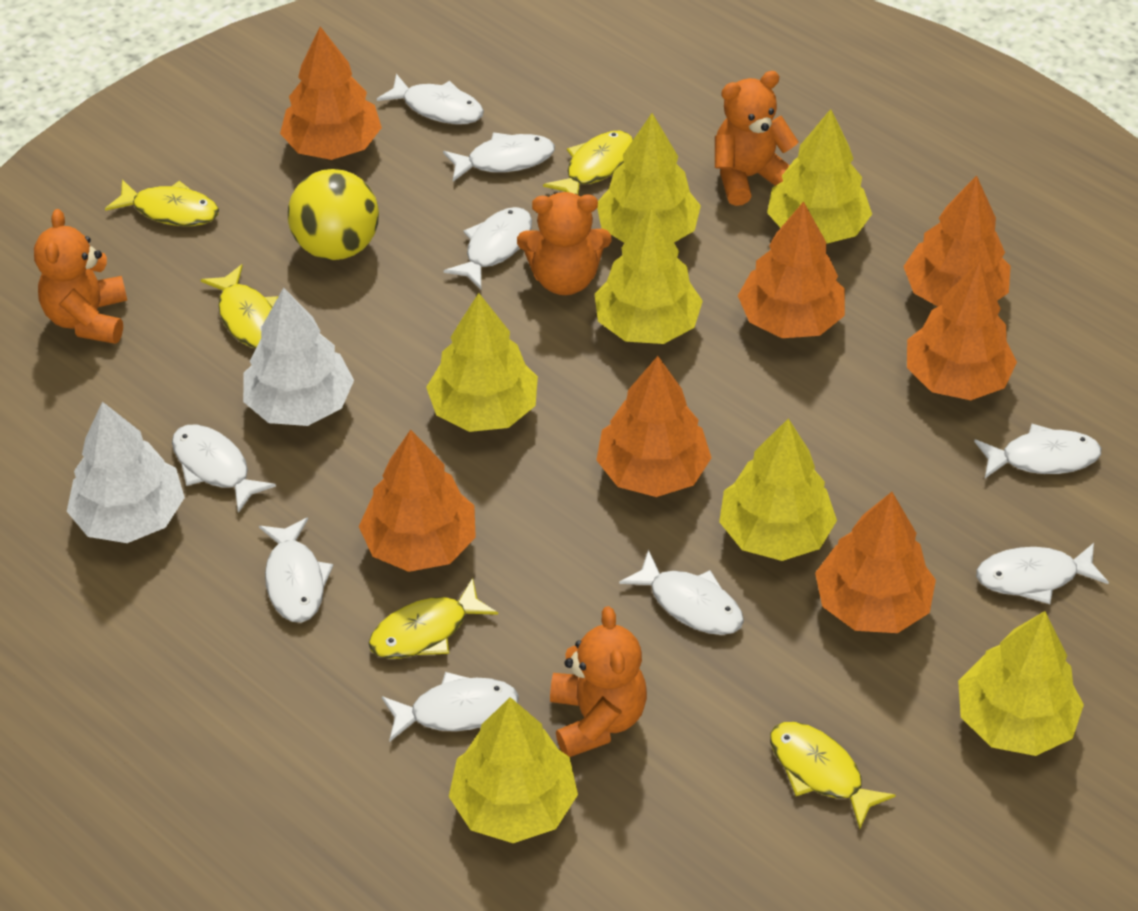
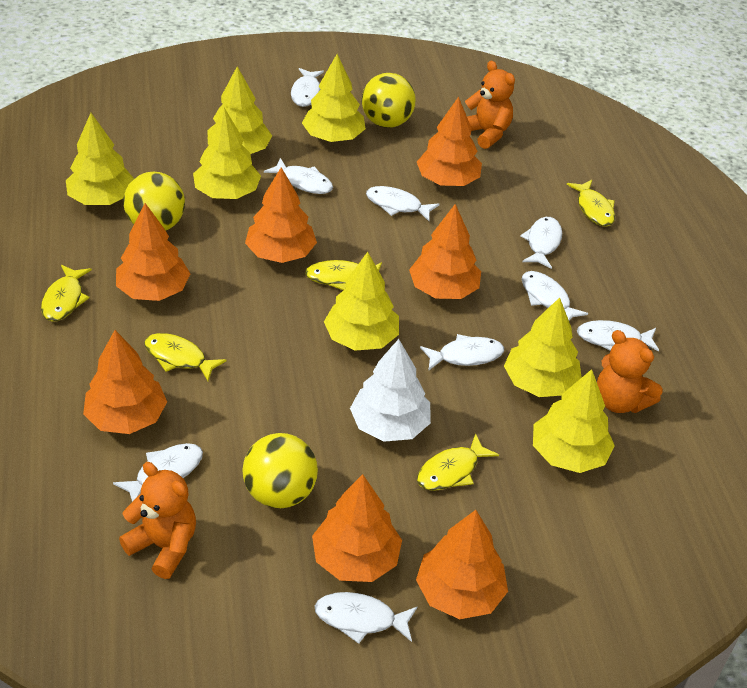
orange teddy bear: [34,209,127,344] [517,192,611,295] [550,606,647,757] [715,71,798,206] = 4 -> [119,462,196,579] [465,61,515,149] [597,330,662,413] = 3
white tree: [67,402,185,543] [243,287,354,426] = 2 -> [350,339,431,442] = 1
yellow ball: [288,169,379,260] = 1 -> [123,172,185,231] [243,433,318,508] [362,73,416,128] = 3

